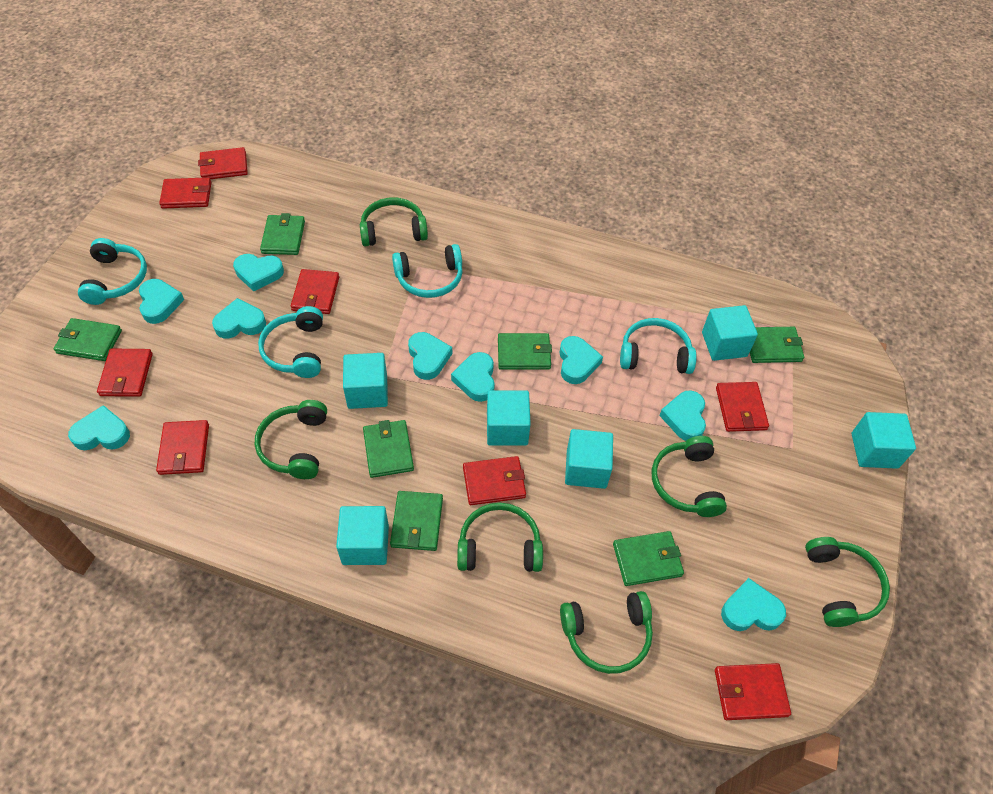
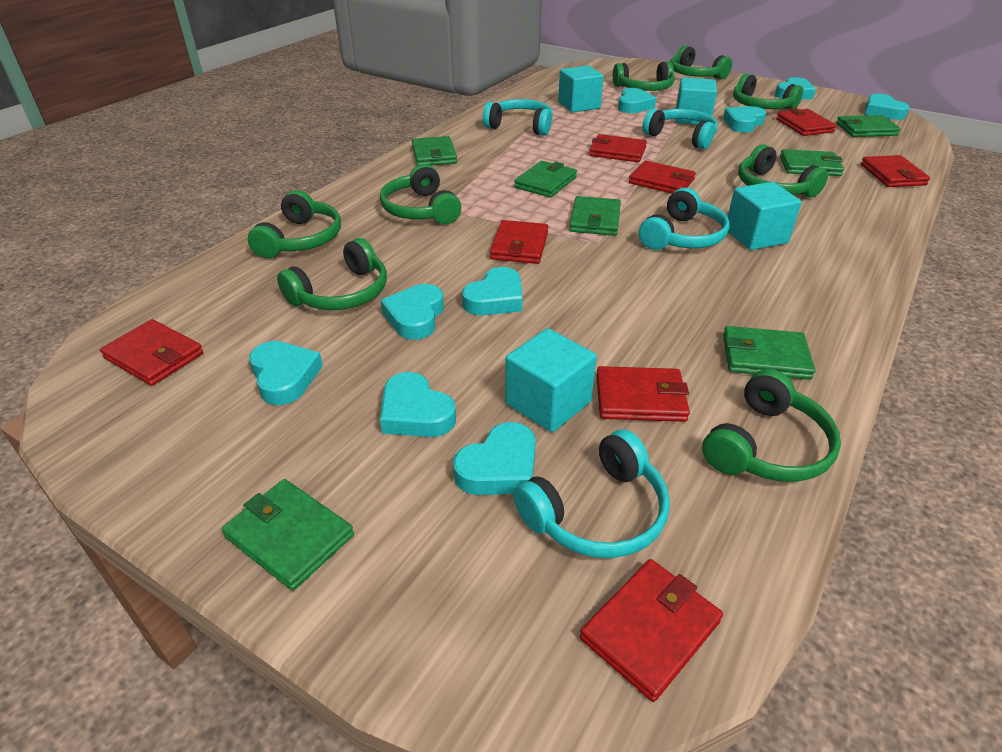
green headphones: [255,400,327,479] [360,198,428,247] [457,503,543,572] [560,591,653,674] [652,436,727,517] [805,537,890,627] = 6 -> [248,190,341,258] [277,238,387,310] [380,164,461,224] [613,61,675,91] [670,46,732,79] [702,369,841,482] [733,74,803,109] [738,144,828,197] = 8
turquoise cube: [336,506,389,565] [343,353,388,409] [487,390,531,446] [565,429,613,489] [702,305,758,361] [852,412,916,469] = 6 -> [505,328,597,432] [558,66,604,112] [675,78,717,125] [728,182,802,250] = 4

